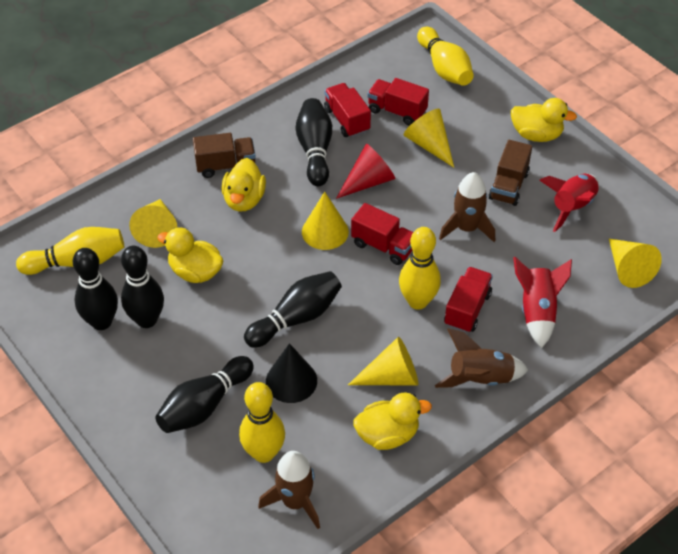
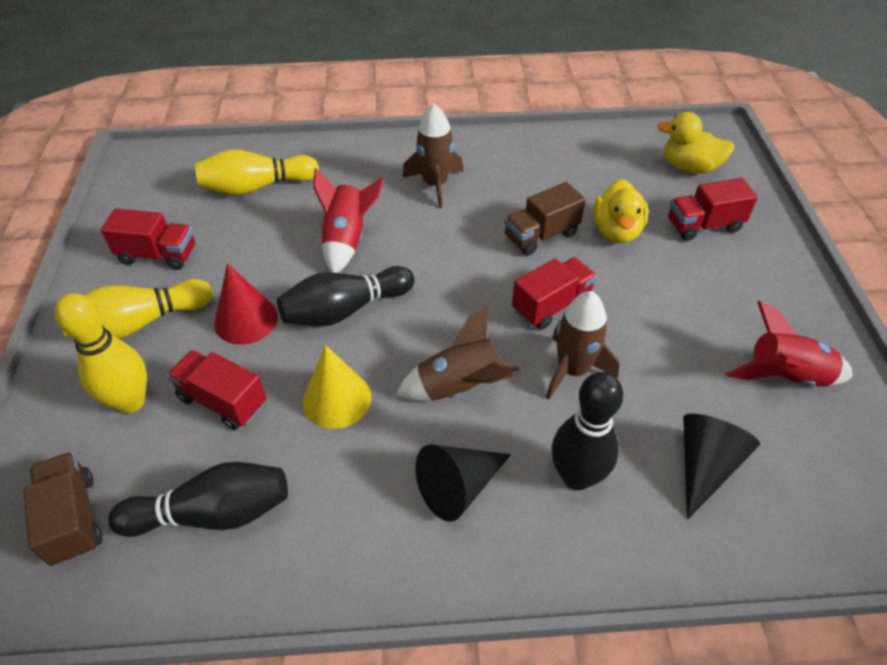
black bowling pin: [73,248,118,330] [121,246,164,328] [155,356,254,433] [244,271,342,348] [296,98,332,186] = 5 -> [108,462,288,537] [277,266,414,327] [551,372,623,490] = 3
black cone: [266,343,317,403] = 1 -> [415,444,511,522] [683,414,760,520] = 2
yellow bowling pin: [16,227,124,275] [239,382,285,463] [399,227,441,310] [417,27,474,86] = 4 -> [55,293,147,413] [62,279,213,339] [195,149,319,195] = 3
yellow cone: [129,199,178,248] [302,192,349,250] [348,337,418,385] [404,109,454,167] [609,239,662,288] = 5 -> [303,345,371,429] = 1
yellow duck: [157,228,223,283] [222,158,266,212] [353,393,432,450] [511,98,577,142] = 4 -> [593,179,648,243] [657,112,735,174] = 2

